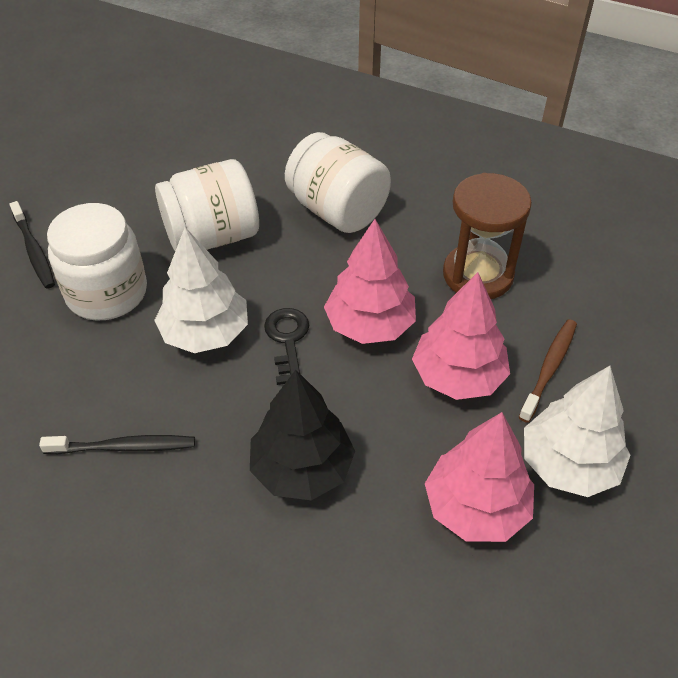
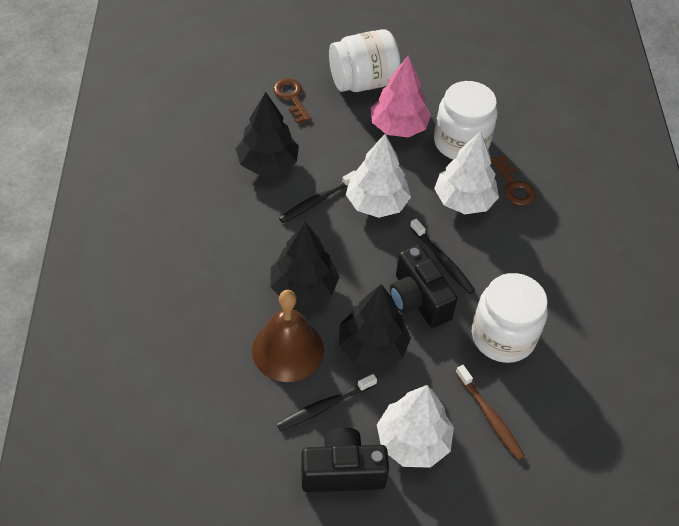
black camera: none = 0 -> [301,427,389,493] [390,245,458,328] = 2
black key: [264,308,309,385] = 1 -> none = 0
black toothbrush: [9,201,55,289] [39,435,195,454] = 2 -> [277,374,377,431] [279,170,356,223] [410,219,475,294] = 3
black tree: [250,370,355,500] = 1 -> [236,92,299,175] [270,222,339,306] [339,284,411,369] = 3
brown bell: none = 0 -> [252,290,324,382] = 1
brown hourglass: [443,173,532,299] = 1 -> none = 0
brown key: none = 0 -> [273,78,311,123] [491,155,536,206] = 2
pink tree: [324,219,416,344] [412,272,510,400] [425,412,534,542] = 3 -> [371,55,431,138] = 1
white tree: [154,227,248,353] [524,366,631,497] = 2 -> [346,134,411,218] [377,385,454,468] [434,131,499,214] = 3

